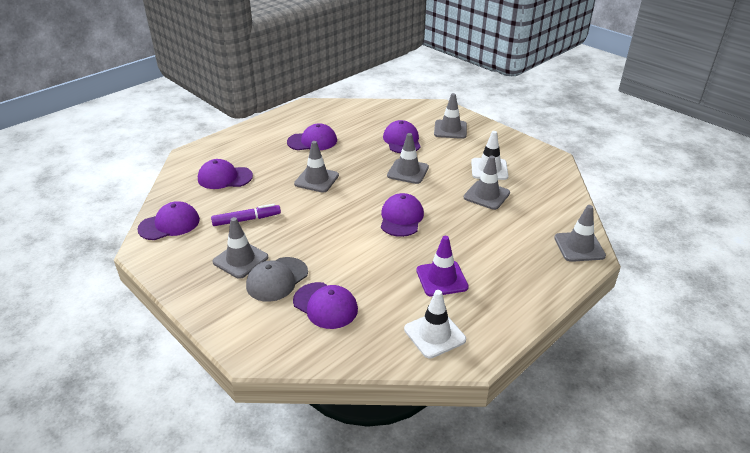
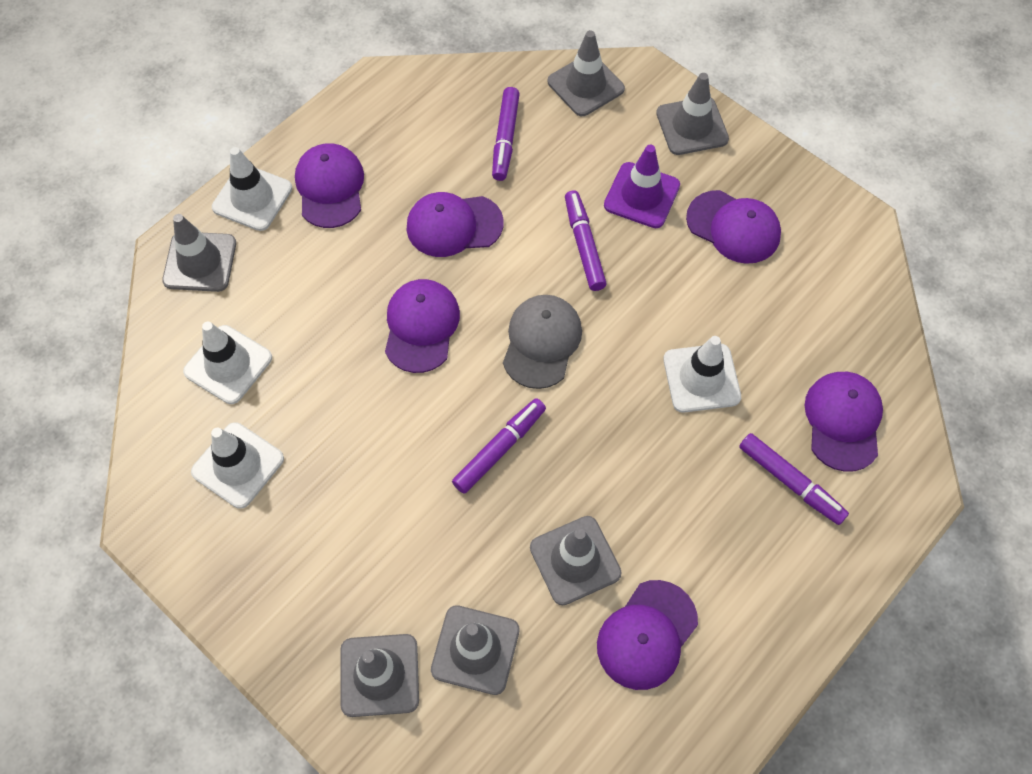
purple marker: [211,204,281,226] = 1 -> [452,398,546,494] [492,87,520,181] [565,190,607,291] [739,433,849,525] = 4
white traffic cone: [404,290,466,358] [471,131,508,180] = 2 -> [183,322,272,404] [191,422,284,509] [212,147,292,231] [663,336,741,413] = 4

